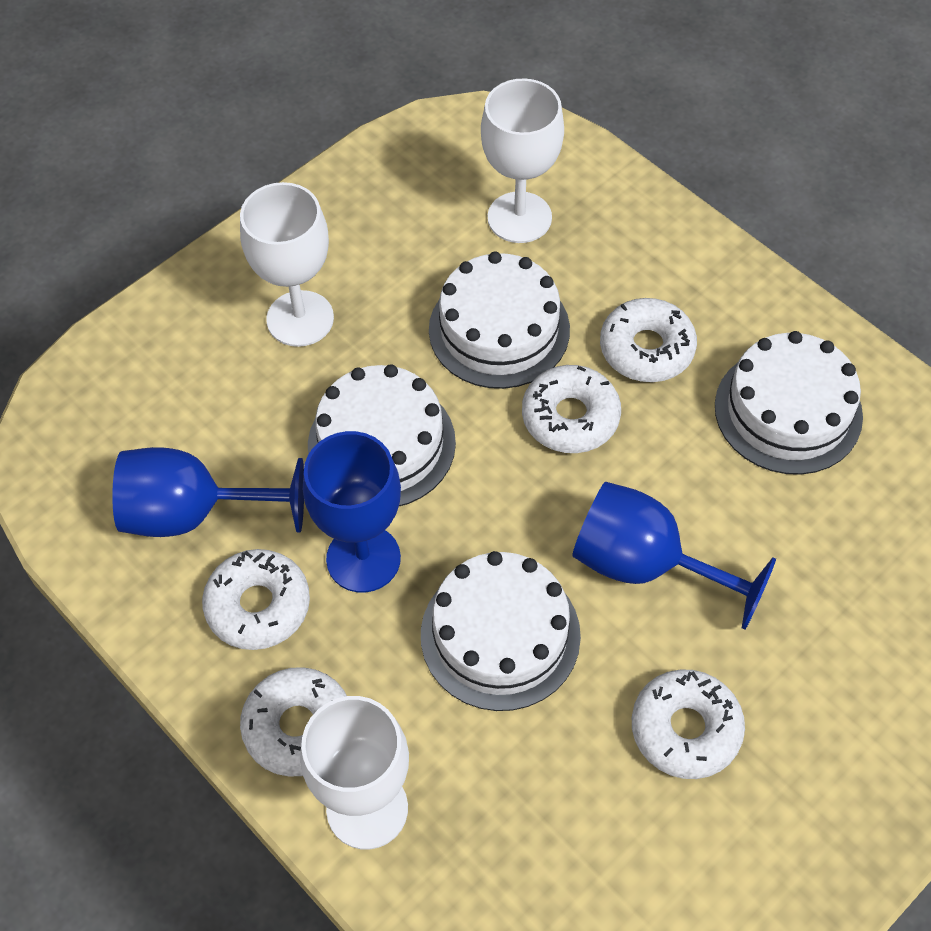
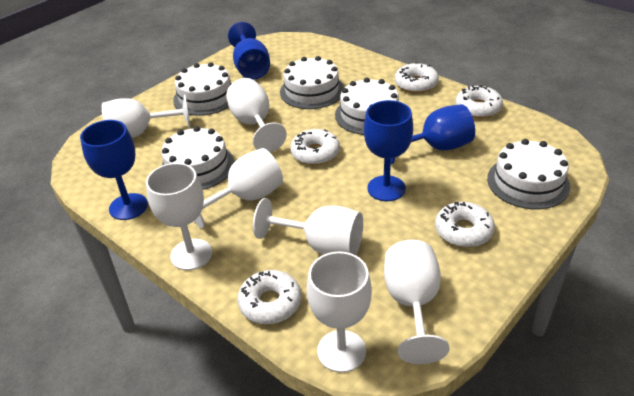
blue goblet: [112,447,304,537] [303,431,401,593] [572,482,776,630] = 3 -> [80,120,148,220] [228,22,270,79] [364,100,413,201] [390,104,475,164] = 4
white cake: [308,364,456,506] [421,551,581,711] [429,252,570,389] [715,331,863,475] = 4 -> [161,126,234,190] [173,62,231,116] [280,56,344,109] [335,78,399,135] [487,139,570,209] = 5
white goblet: [240,182,334,347] [300,696,409,849] [481,78,564,243] = 3 -> [102,95,190,138] [146,163,212,270] [194,148,283,228] [226,78,287,152] [253,198,363,255] [307,251,372,373] [384,240,450,364] = 7

